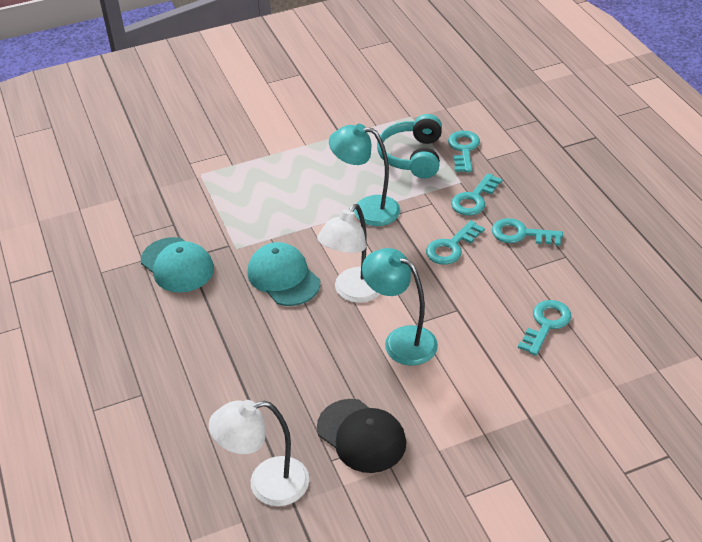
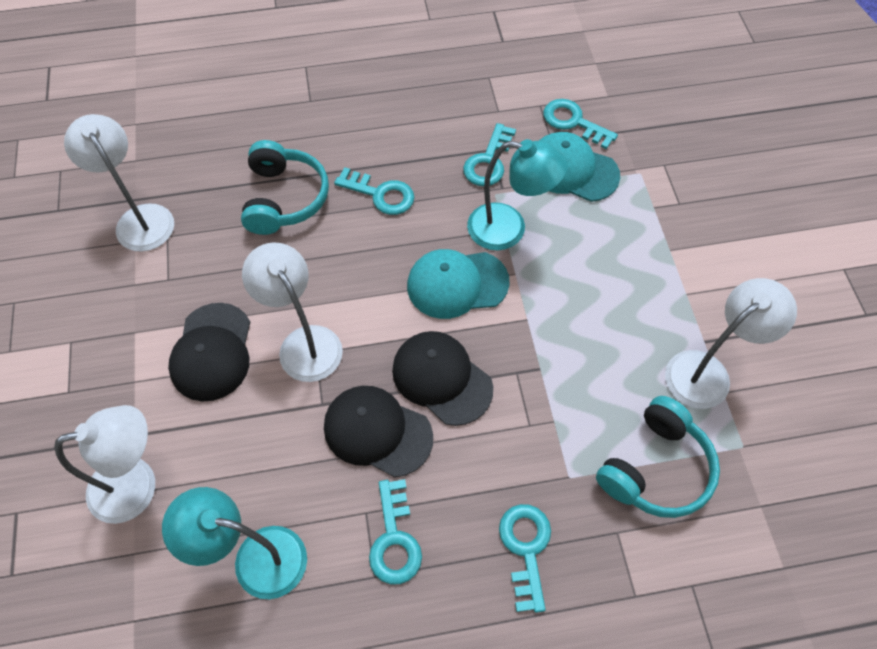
black cap: [317,399,406,473] = 1 -> [168,303,250,402] [324,386,433,477] [392,331,493,426] = 3
turquoise headphones: [377,114,442,178] = 1 -> [241,140,329,235] [596,396,720,518] = 2
white lamp: [209,400,309,506] [317,204,380,303] = 2 -> [54,405,155,524] [64,114,174,252] [242,242,343,382] [665,278,797,409] = 4

